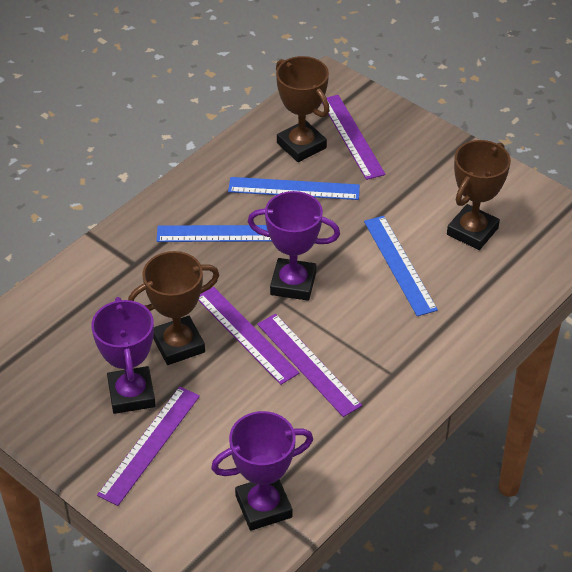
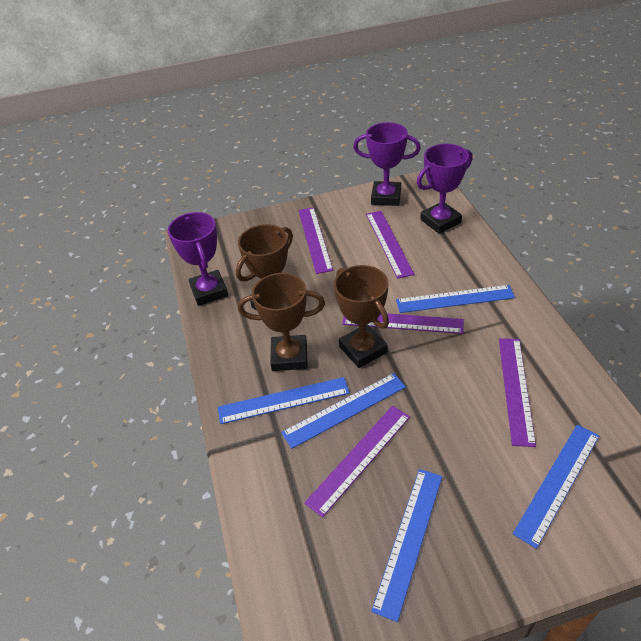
blue ruler: [157,225,272,242] [228,177,360,200] [364,216,438,316] = 3 -> [218,377,350,424] [281,373,406,449] [371,469,442,622] [396,285,515,313] [513,425,599,549] = 5
purple ruler: [97,387,200,506] [198,287,299,385] [257,314,362,417] [322,95,386,180] = 4 -> [298,207,333,274] [304,406,410,518] [342,313,464,334] [366,211,414,279] [499,338,536,447] = 5

